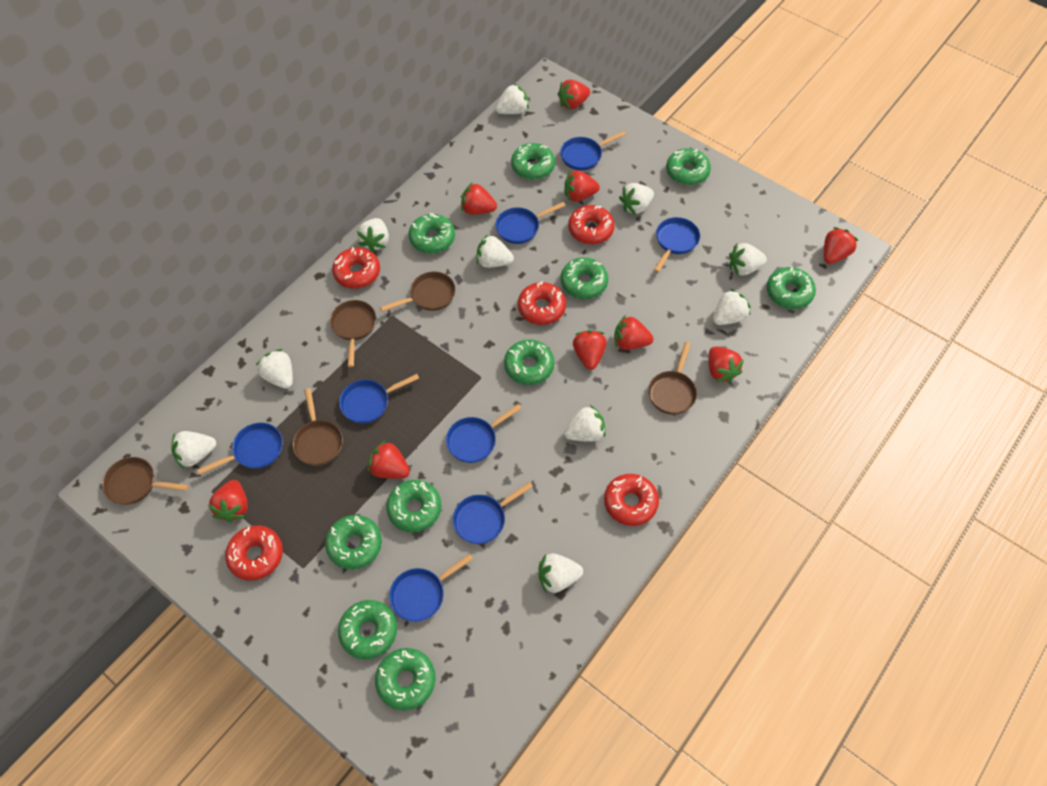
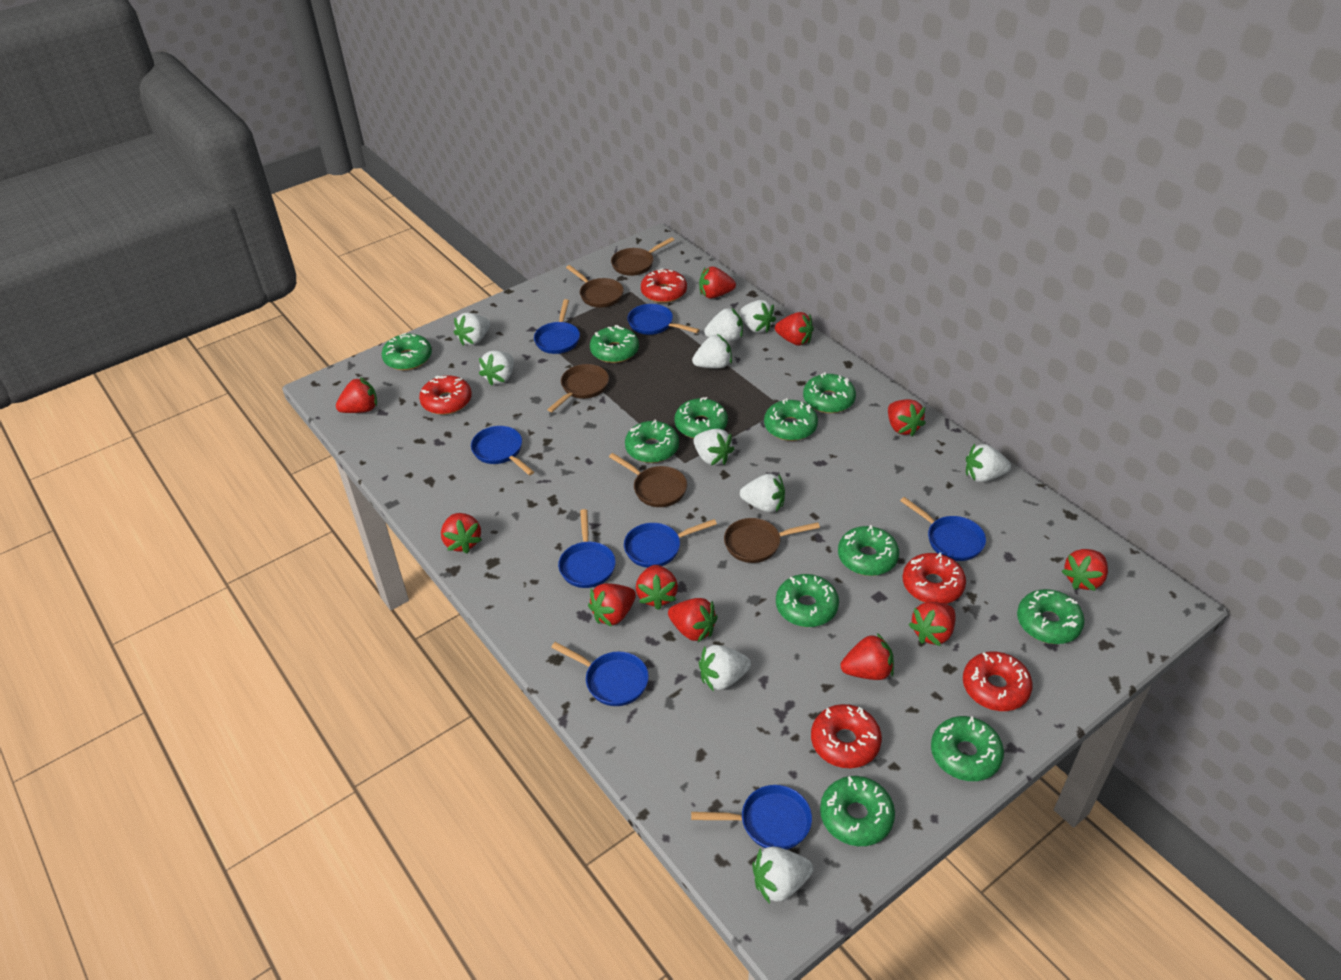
green donut: [325,515,382,570] [338,600,397,659] [375,648,436,710] [386,480,441,532] [409,213,455,254] [504,339,554,385] [511,143,555,180] [561,257,608,299] [666,148,711,185] [767,266,816,309] = 10 -> [382,333,432,370] [590,325,639,363] [625,419,679,463] [674,397,728,438] [764,398,818,441] [776,574,839,627] [803,372,856,413] [820,776,895,846] [838,525,899,576] [931,716,1004,781] [1017,589,1085,644] = 11
red strawberry: [208,480,248,523] [368,441,410,479] [461,182,497,215] [558,79,590,109] [564,170,600,202] [573,330,607,370] [614,315,653,350] [708,346,744,383] [824,227,858,264] = 9 -> [336,377,377,413] [441,513,482,554] [588,583,636,627] [636,565,678,610] [668,598,718,642] [699,266,736,299] [775,312,814,346] [840,633,894,680] [888,399,926,436] [908,602,956,646] [1061,549,1108,591] = 11

